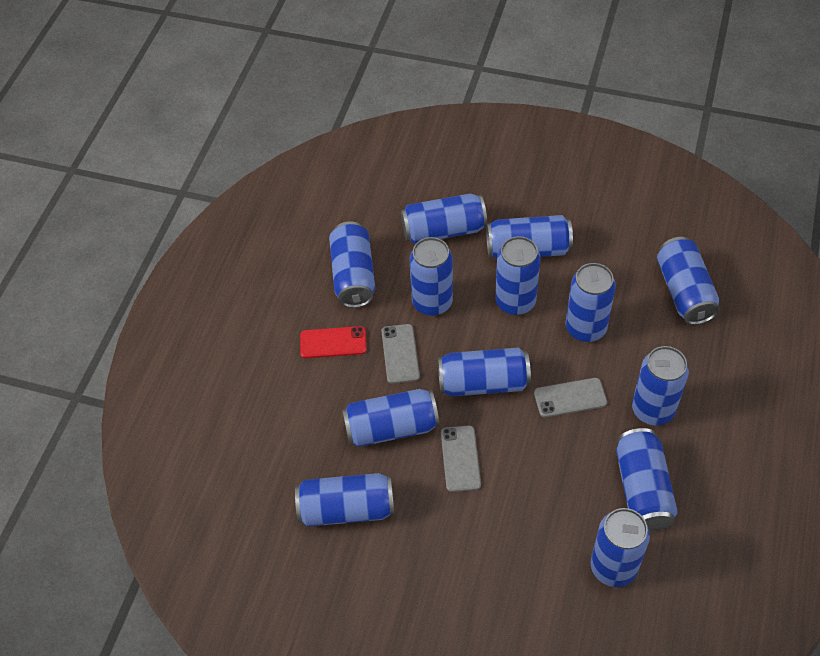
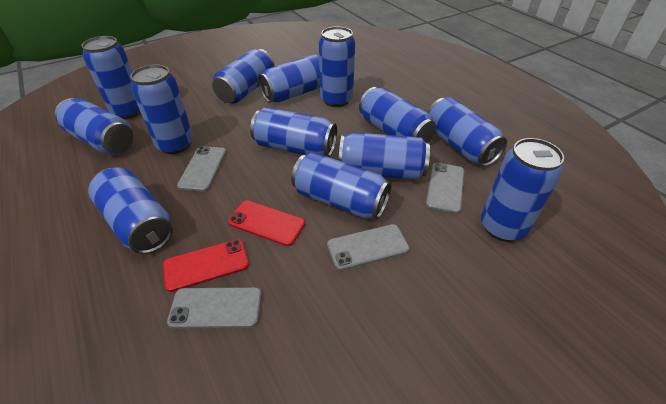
grey phone: [382,324,420,384] [441,426,481,492] [534,378,607,417] = 3 -> [167,287,262,329] [177,146,226,192] [327,224,409,271] [426,163,464,214] = 4
red phone: [300,326,367,358] = 1 -> [163,239,249,292] [228,200,305,246] = 2

